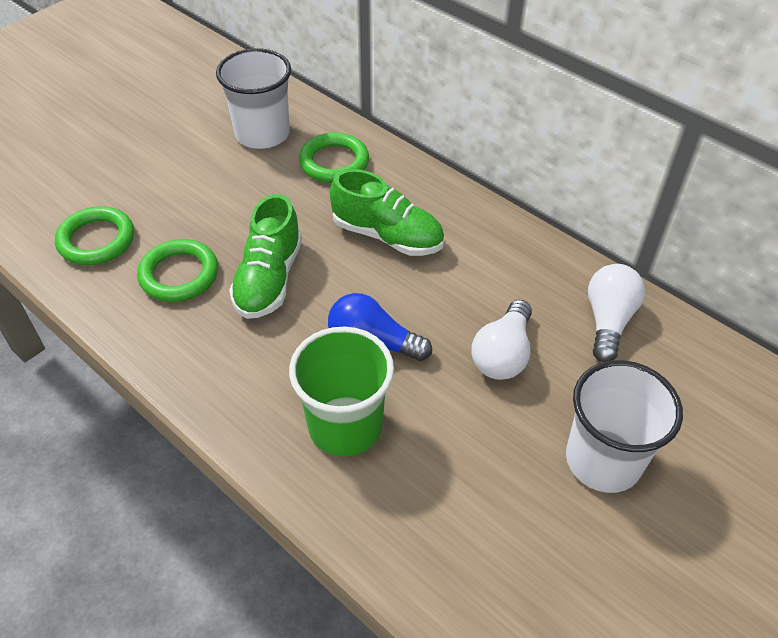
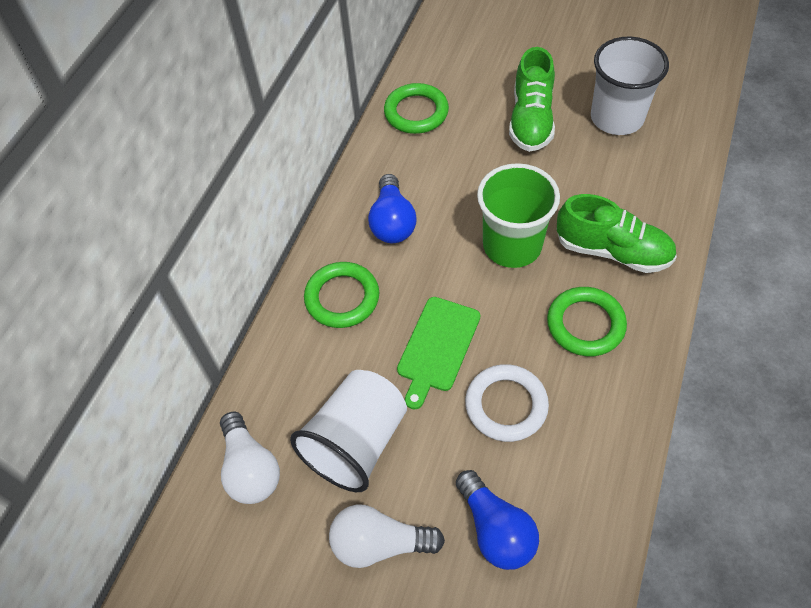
blue light bulb: [328,293,432,361] = 1 -> [368,174,417,243] [456,470,539,570] = 2
green cutting board: none = 0 -> [397,297,480,410] = 1
white ring: none = 0 -> [465,364,549,442] = 1

